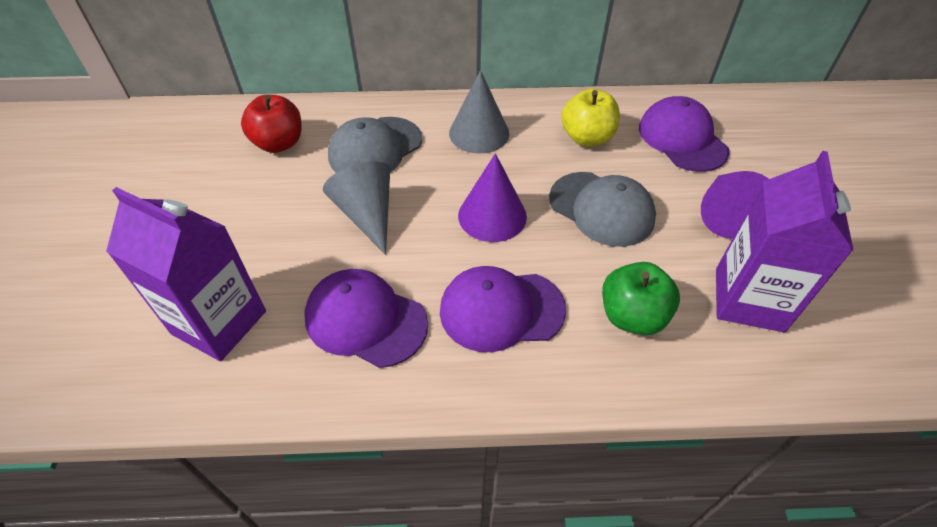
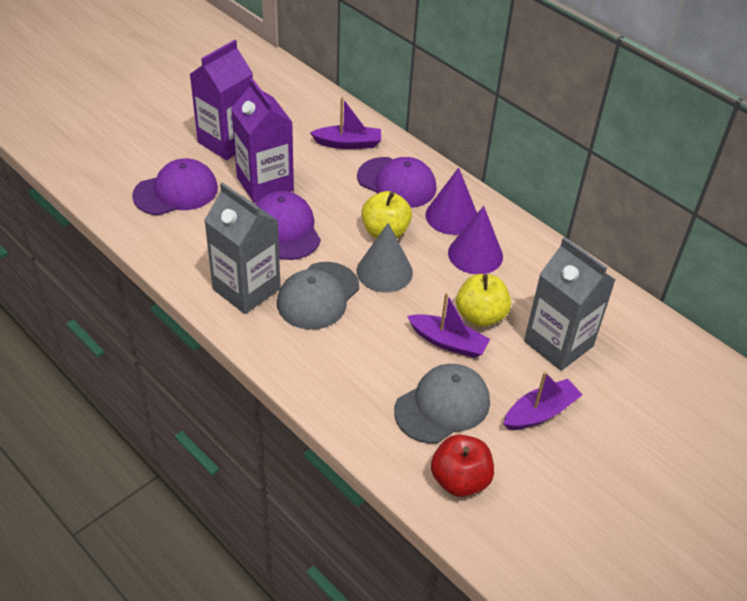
green apple: [602,262,680,335] = 1 -> none = 0
grey carton: none = 0 -> [204,182,281,314] [524,237,615,371] = 2
grey cone: [323,161,390,255] [449,70,509,154] = 2 -> [357,223,413,292] = 1
purple boat: none = 0 -> [310,97,381,149] [407,293,490,358] [503,371,583,430] = 3
yellow apple: [561,89,620,146] = 1 -> [361,191,412,239] [456,274,511,327] = 2

